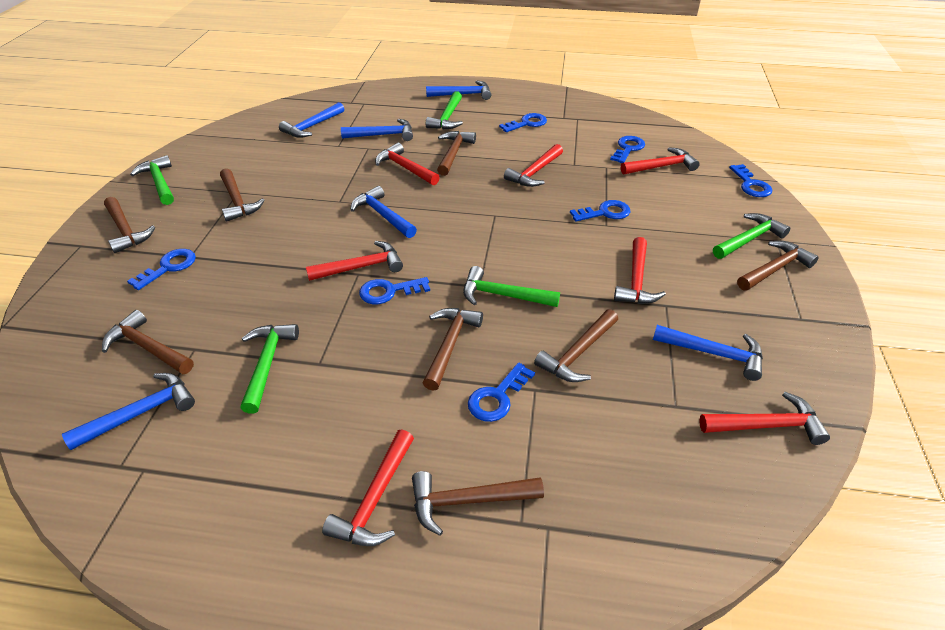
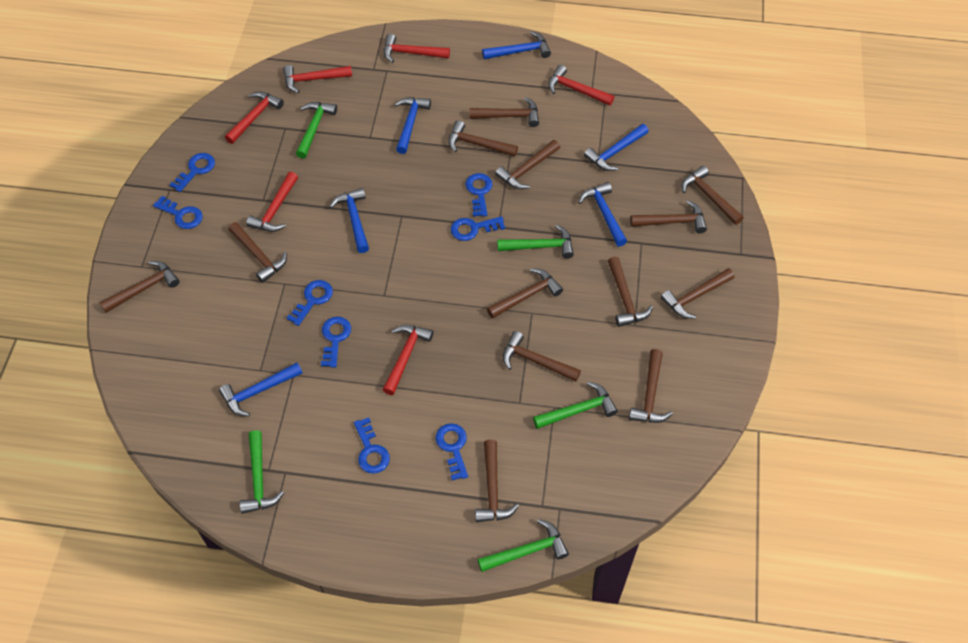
blue key: [127,249,196,290] [359,277,430,304] [468,363,535,422] [499,113,547,132] [570,200,630,222] [610,136,645,163] [729,164,772,197] = 7 -> [153,196,202,229] [169,153,215,192] [287,280,333,326] [321,316,351,368] [354,417,390,474] [435,423,468,481] [451,216,505,241] [465,173,493,217] = 8
brown hammer: [102,310,194,374] [104,197,155,253] [220,168,265,222] [412,471,544,536] [423,308,483,391] [437,131,476,176] [534,309,618,382] [737,241,819,291] = 8 -> [99,261,180,313] [228,222,287,283] [448,120,518,157] [469,97,539,127] [475,439,519,522] [487,268,563,319] [495,140,560,189] [503,331,581,381] [608,256,653,327] [629,349,672,423] [630,200,707,233] [661,268,734,319] [681,166,744,225] = 13
red hammer: [306,241,403,281] [322,430,414,546] [375,143,440,185] [504,144,563,187] [614,237,666,304] [621,147,700,175] [699,392,830,445] = 7 -> [225,91,284,144] [246,172,298,232] [283,65,352,93] [383,325,433,395] [384,34,450,63] [548,65,614,106] = 6

